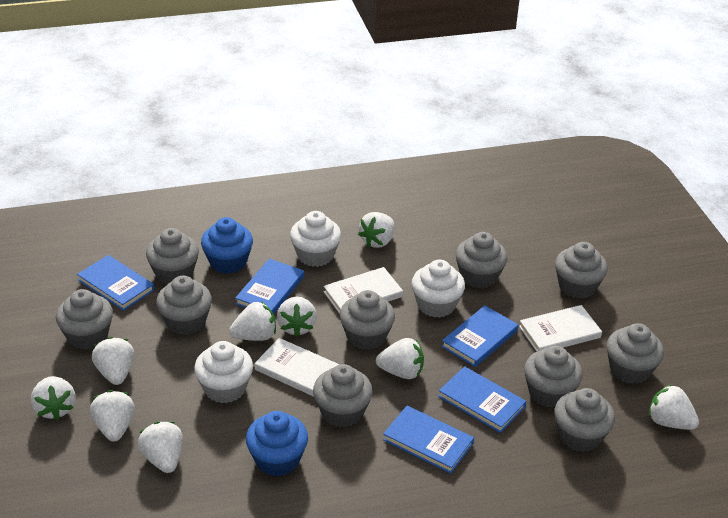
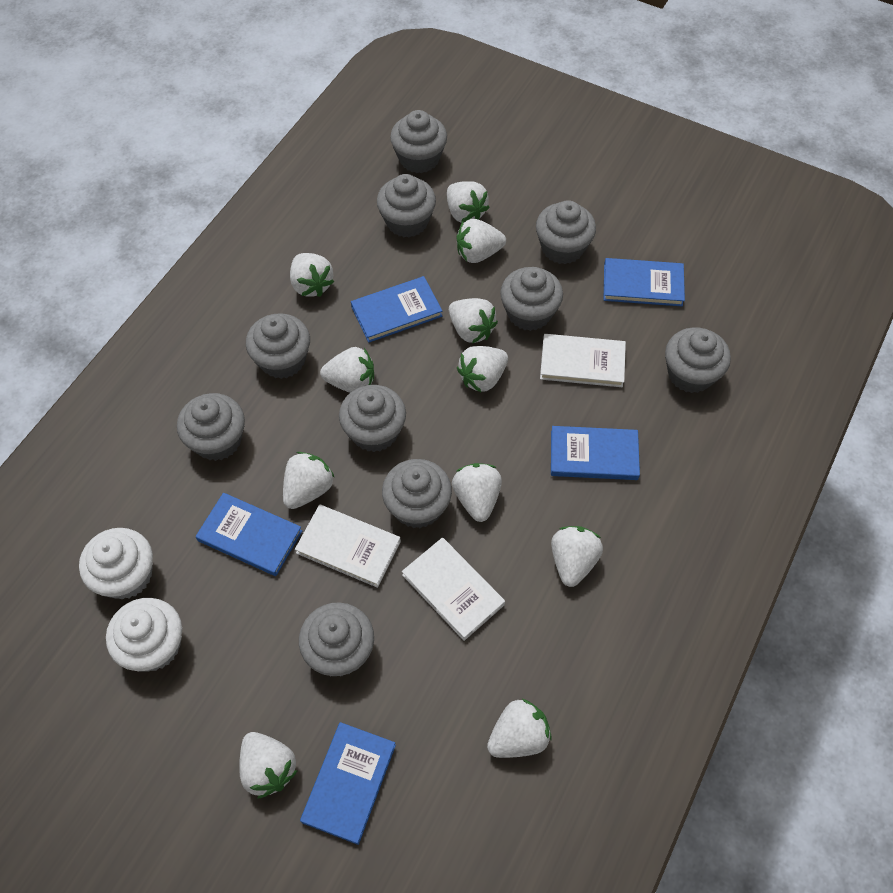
blue cupcake: [201,217,253,274] [246,411,308,476] = 2 -> none = 0
white cupcake: [194,341,253,403] [290,211,341,267] [412,259,465,318] = 3 -> [79,528,153,599] [106,598,182,672] = 2
white strawberry: [31,376,76,420] [90,390,135,442] [92,337,134,385] [138,421,183,473] [229,301,276,341] [277,296,317,337] [358,212,394,248] [376,338,424,379] [649,384,699,430] = 9 -> [239,732,298,799] [283,452,335,509] [290,253,334,297] [320,347,374,393] [447,181,490,223] [449,298,498,343] [452,463,502,522] [457,219,506,263] [457,346,508,392] [487,699,552,758] [551,526,603,587] = 11

